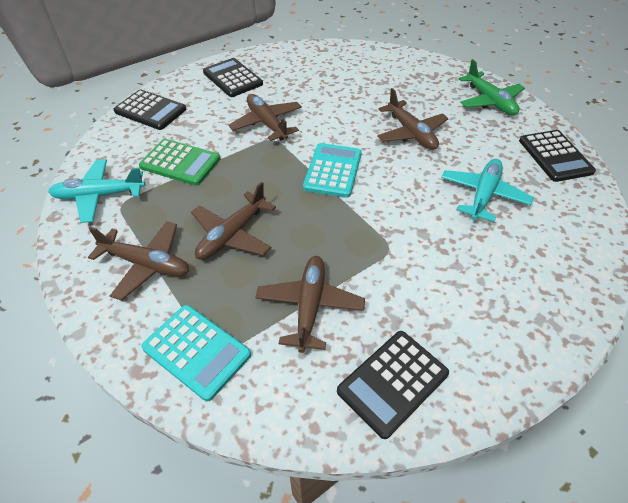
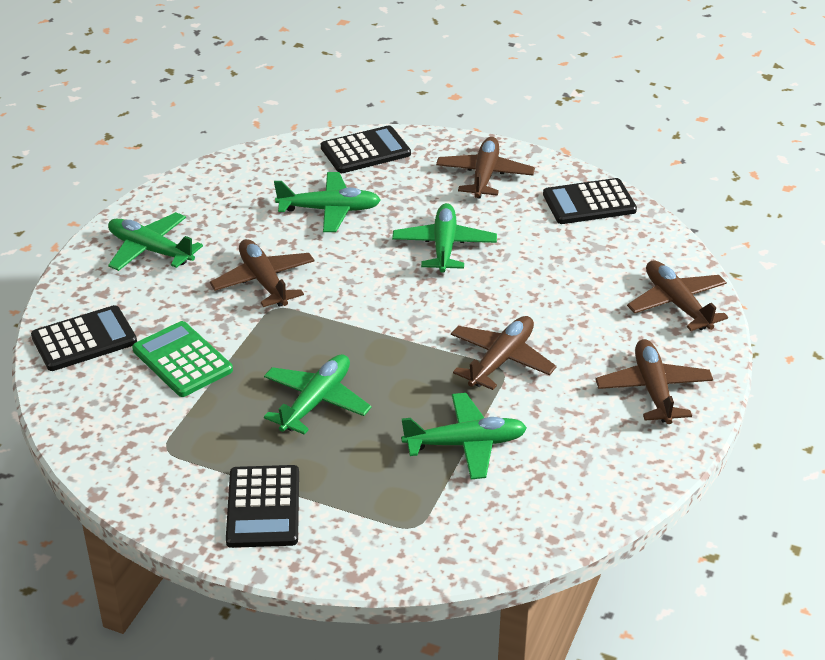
green plane: [459,59,525,115] = 1 -> [108,212,203,271] [264,354,372,435] [274,172,381,232] [392,203,497,273] [401,393,527,479] = 5
turquoise calculator: [141,305,251,402] [303,143,362,198] = 2 -> none = 0
turquoise plane: [48,159,145,223] [441,159,534,222] = 2 -> none = 0

